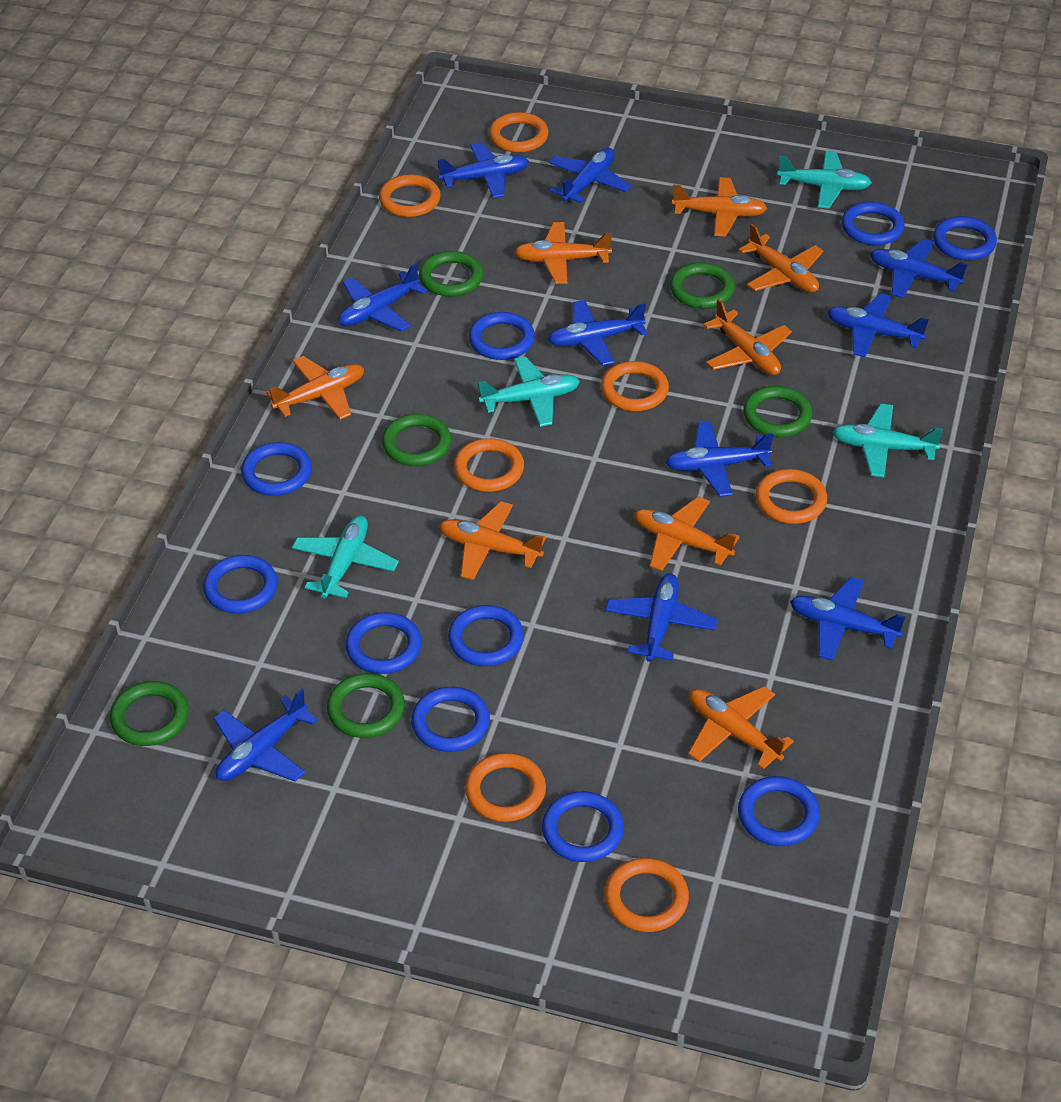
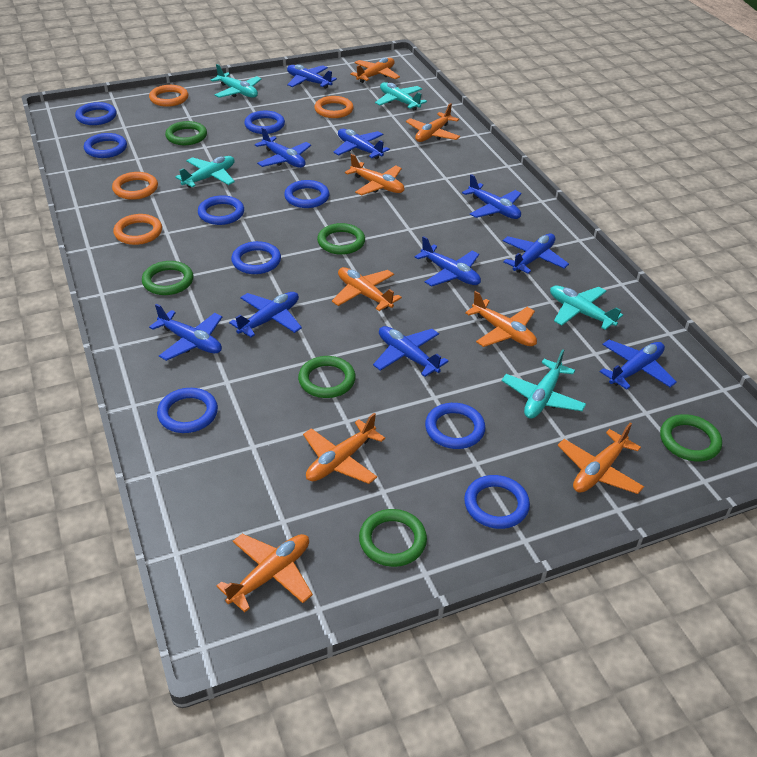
blue ring: [203,555,278,614] [241,442,312,496] [346,612,422,674] [411,687,490,752] [448,605,524,666] [469,312,535,360] [542,791,624,862] [738,776,820,846] [842,202,905,245] [933,216,997,261] = 10 -> [75,102,117,125] [84,133,127,158] [157,388,218,433] [198,195,244,225] [231,241,281,274] [244,111,285,134] [284,180,329,208] [425,403,486,449] [464,475,530,529] = 9
orange ring: [379,174,441,217] [454,438,524,492] [465,753,546,822] [489,112,548,153] [601,361,669,411] [605,858,689,932] [756,469,827,524] = 7 -> [112,172,158,200] [113,214,162,245] [149,85,188,107] [314,96,354,118] = 4
turquoise plane: [292,515,399,598] [478,357,580,427] [777,151,872,209] [833,404,943,478] = 4 -> [175,156,235,188] [211,64,262,98] [375,82,427,110] [502,349,586,419] [550,286,623,330] = 5

